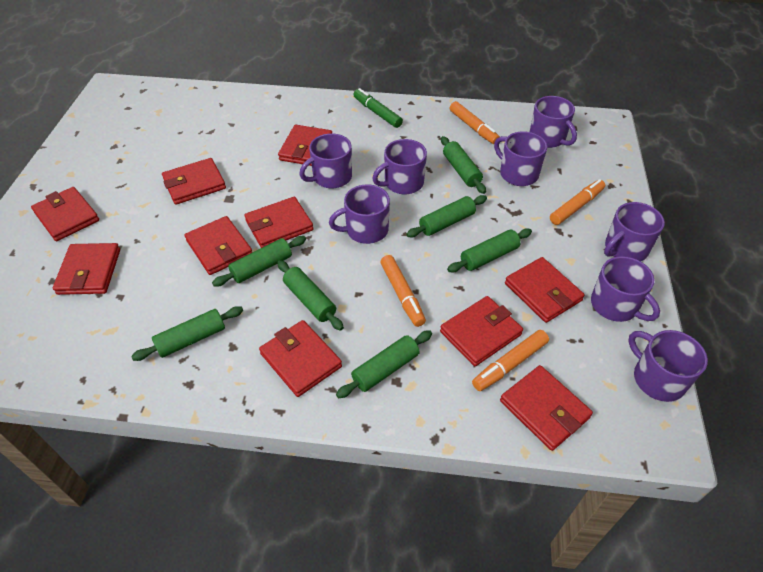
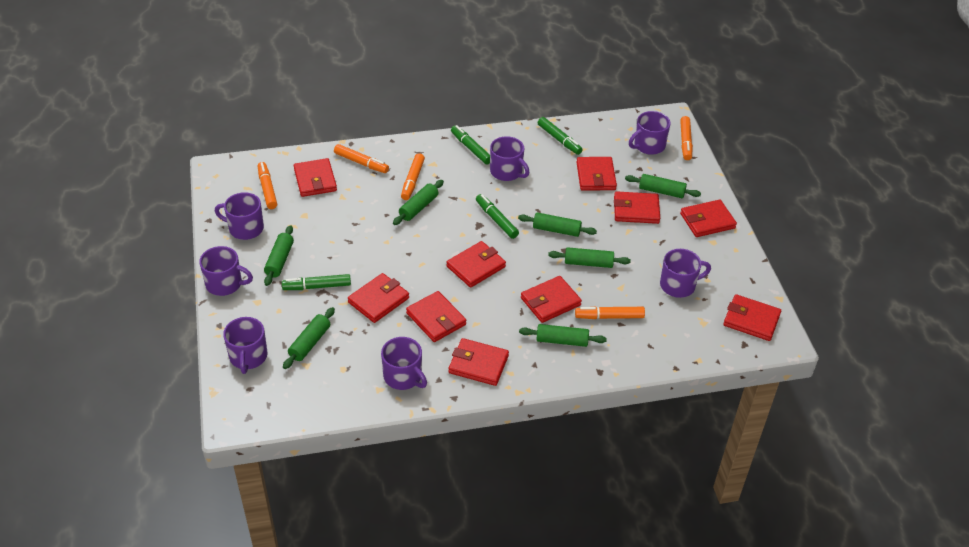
green marker: [353,88,403,128] = 1 -> [282,274,351,290] [451,125,490,164] [476,194,519,239] [538,117,583,155] = 4
orange marker: [381,255,426,327] [450,101,500,144] [472,330,549,391] [550,179,605,225] = 4 -> [258,162,277,209] [334,144,389,173] [401,153,425,200] [575,306,645,319] [680,116,693,160] = 5
purple mug: [299,134,352,188] [329,184,390,244] [372,139,427,194] [494,131,547,186] [530,96,577,148] [591,256,660,322] [604,202,665,261] [628,330,708,402] = 8 -> [199,246,253,296] [215,192,264,240] [223,317,267,374] [381,337,427,390] [490,136,529,181] [629,111,671,155] [660,249,711,298] = 7

